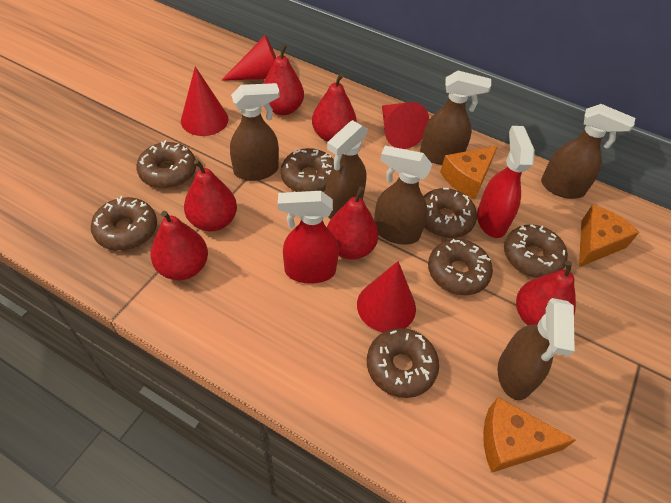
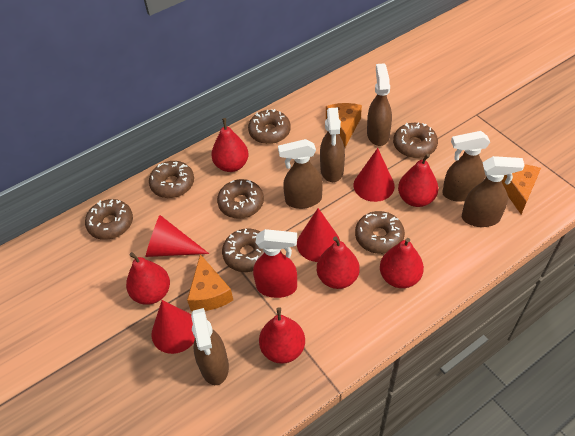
red spray bottle: [278,191,339,284] [477,126,535,238] = 2 -> [253,229,297,298] = 1

